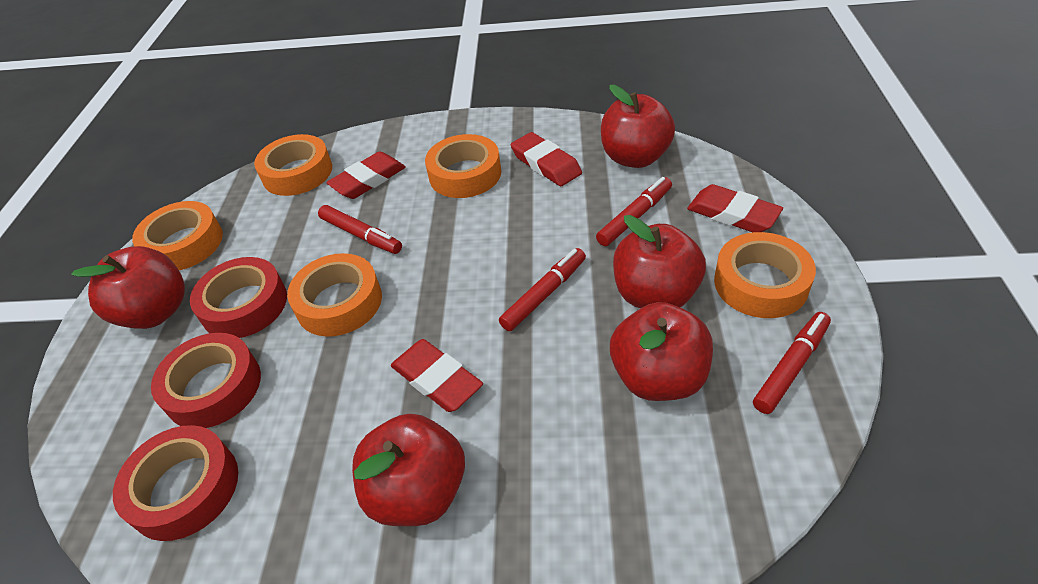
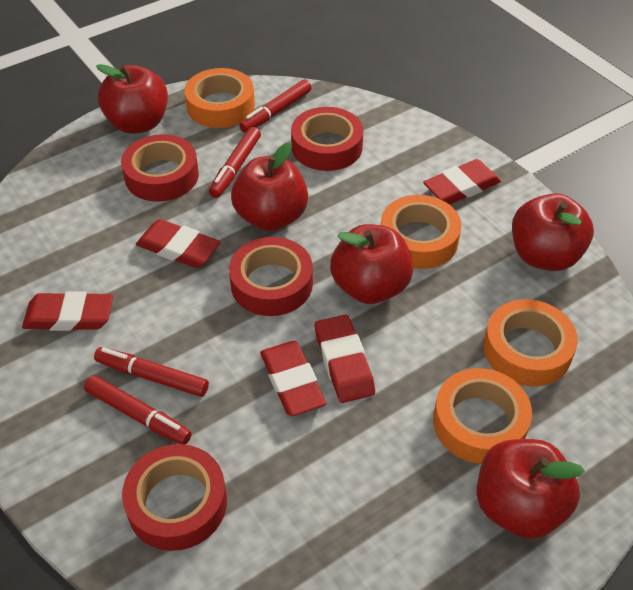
orange tape: [132,201,223,270] [254,134,332,196] [287,253,382,337] [425,134,501,198] [714,232,816,318] = 5 -> [184,68,255,128] [381,195,461,269] [433,368,532,464] [483,299,578,386] = 4
red eraser: [326,151,406,199] [391,339,483,412] [511,132,582,186] [687,184,783,232] = 4 -> [22,291,113,331] [136,219,220,268] [260,341,326,416] [315,315,375,403] [423,159,501,205] = 5
red tape: [113,425,238,541] [151,333,261,428] [190,257,287,338] = 3 -> [121,134,199,202] [122,444,227,551] [229,237,313,316] [291,107,363,171] = 4

